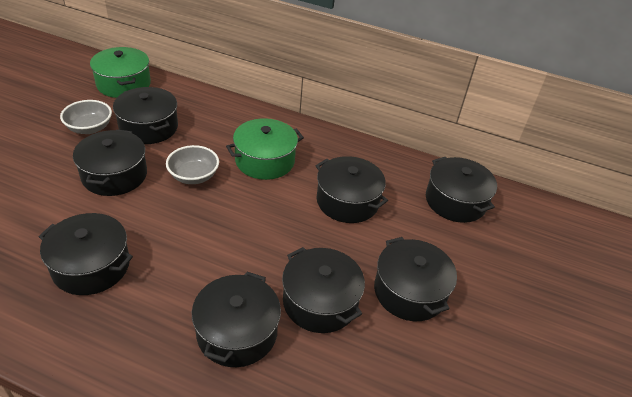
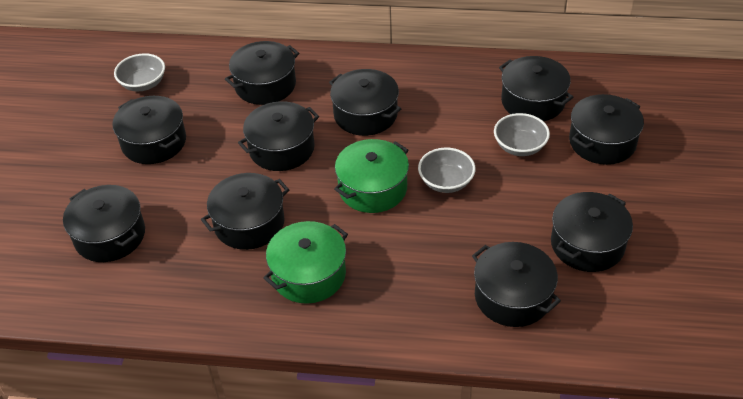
black pot: [39,213,133,295] [73,130,147,196] [113,87,178,144] [192,272,281,367] [282,247,365,333] [316,156,388,223] [374,237,457,321] [426,157,497,223] = 8 -> [63,185,145,262] [112,96,186,164] [201,173,289,250] [225,41,299,105] [238,101,319,171] [329,69,401,136] [472,242,561,327] [499,56,573,121] [551,192,633,272] [569,94,644,165] = 10
grey bowl: [60,100,112,134] [166,145,219,184] = 2 -> [114,53,165,91] [418,148,476,193] [494,113,550,156] = 3

